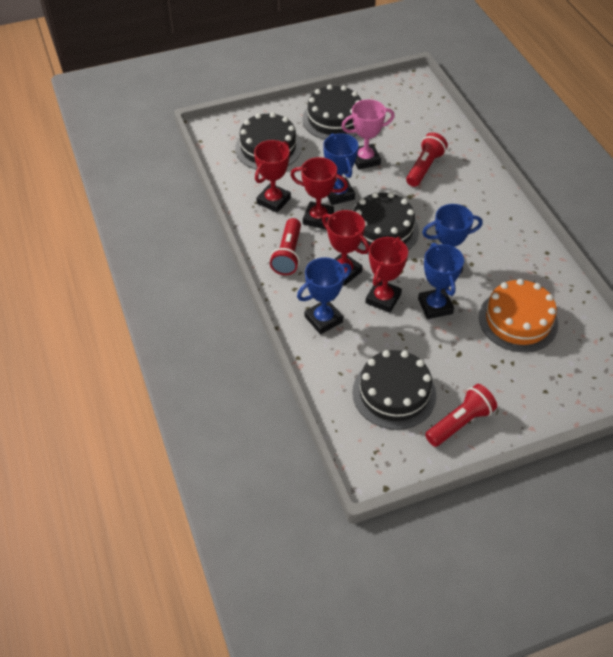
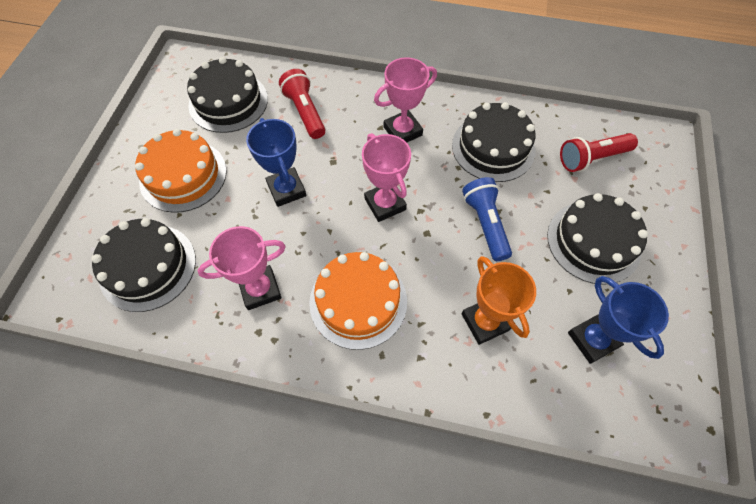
blue flashlight: none = 0 -> [462,177,512,261] = 1
blue trophy: [297,257,352,334] [323,133,359,205] [418,243,464,319] [422,204,483,273] = 4 -> [246,118,306,207] [568,276,669,364] = 2
orange cake: [479,279,558,352] = 1 -> [135,129,227,213] [309,252,407,350] = 2
orange trophy: none = 0 -> [462,256,536,345] = 1
pink trophy: [341,99,395,170] = 1 -> [197,226,286,310] [362,133,411,222] [374,57,437,142] = 3
red flashlight: [270,218,301,275] [406,132,448,187] [425,384,497,447] = 3 -> [279,69,325,139] [560,133,638,172] = 2
red trophy: [254,140,291,213] [290,157,348,229] [322,210,369,286] [365,237,408,313] = 4 -> none = 0

